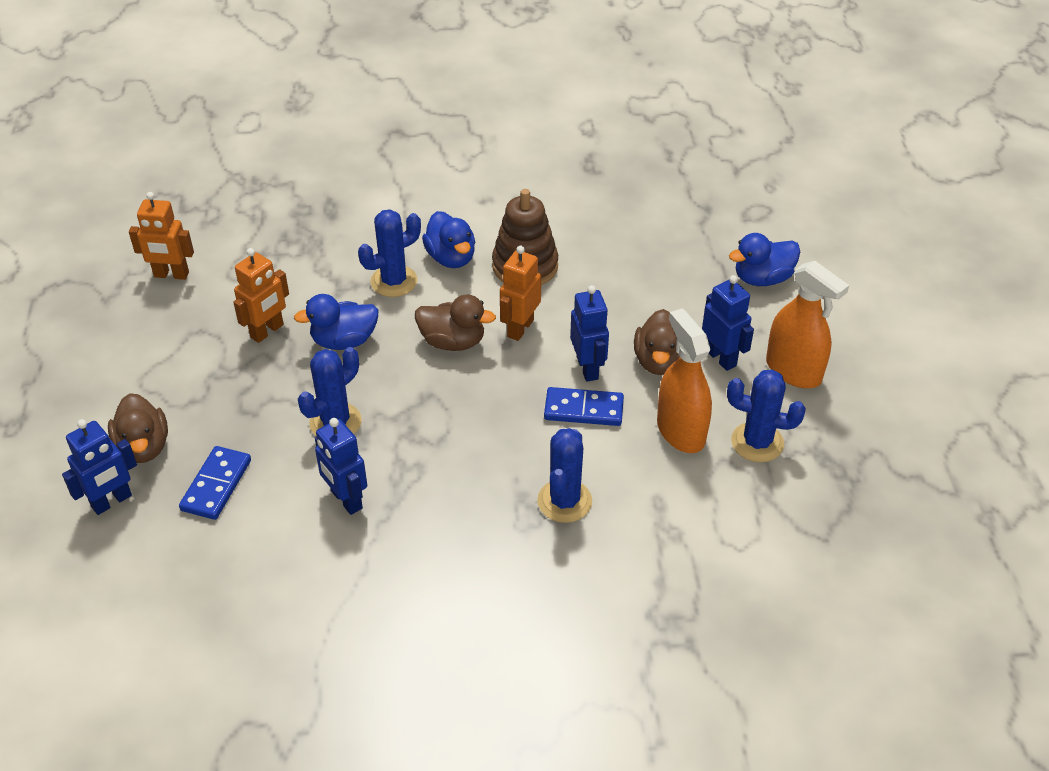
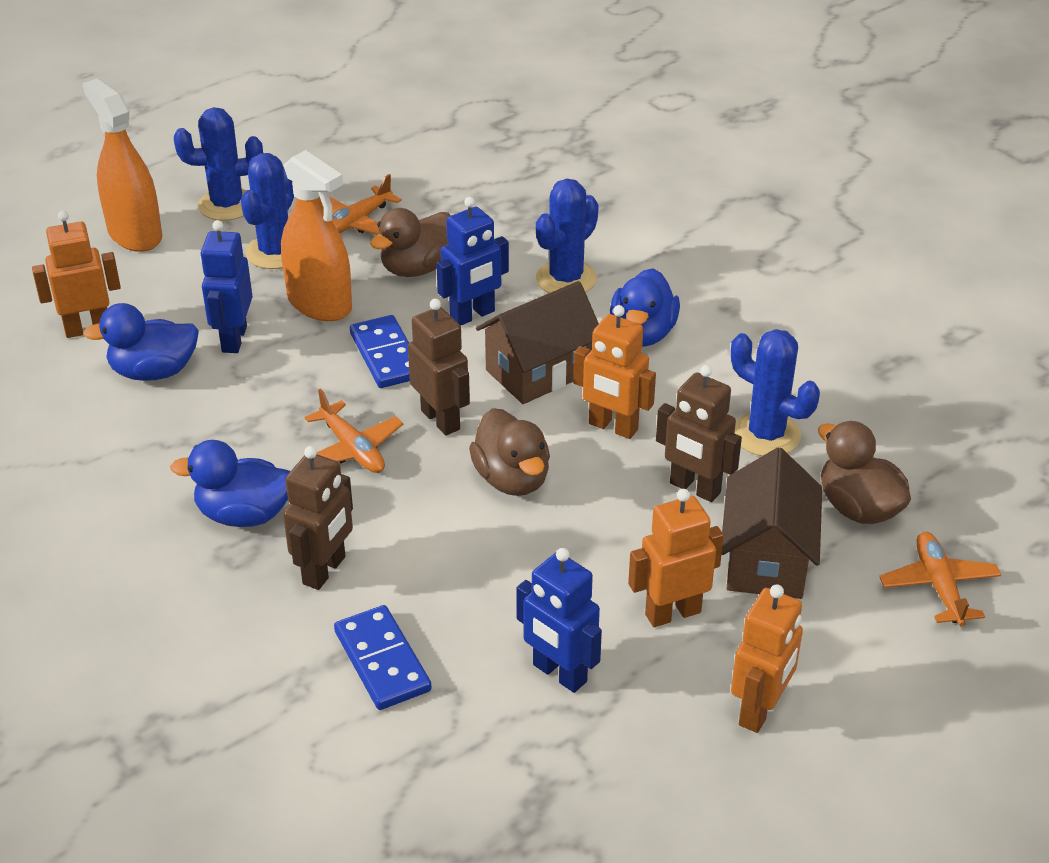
blue robot: [62,419,137,515] [315,418,367,515] [570,285,609,382] [702,275,754,371] = 4 -> [200,220,253,353] [436,197,509,326] [516,548,602,693] = 3
brown house: none = 0 -> [476,281,599,404] [721,448,822,599] = 2
brown robot: none = 0 -> [283,446,353,590] [408,299,470,435] [656,365,742,502] = 3
brown stacking toy: [492,189,558,285] = 1 -> none = 0
orange plane: none = 0 -> [305,389,403,473] [329,174,402,235] [879,532,1001,626] = 3
orange robot: [129,192,194,280] [233,248,289,343] [500,246,541,341] = 3 -> [32,211,121,338] [573,305,656,439] [628,489,724,627] [731,584,803,733] = 4

